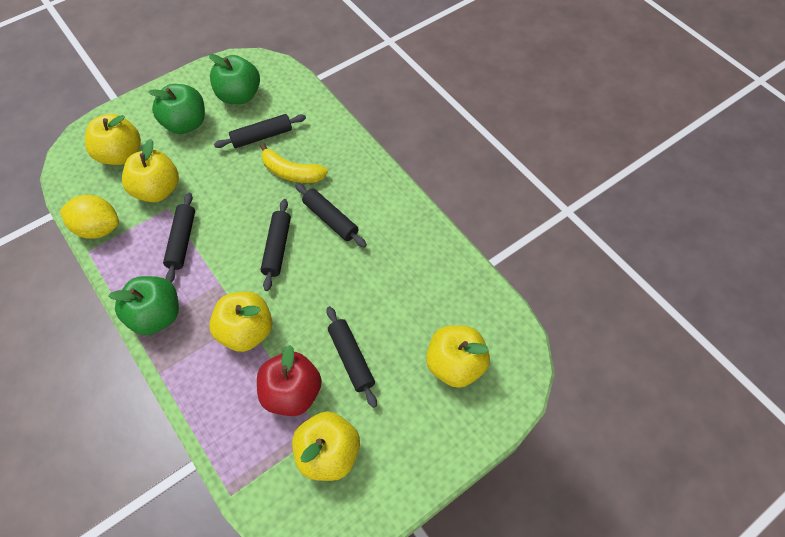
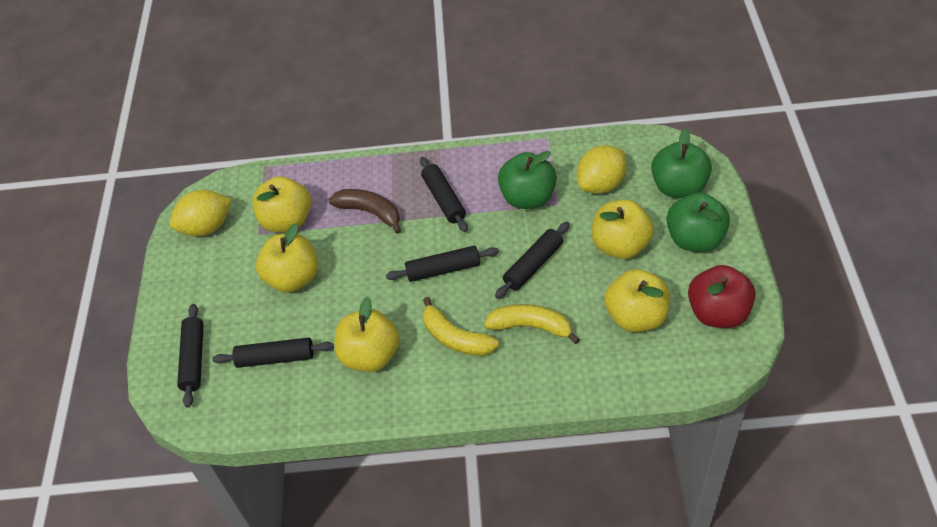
brown banana: none = 0 -> [329,189,401,234] = 1
yellow banana: [260,143,328,183] = 1 -> [423,297,499,356] [484,304,580,344] = 2
yellow lemon: [60,195,119,239] = 1 -> [169,190,232,236] [577,145,627,194] = 2

